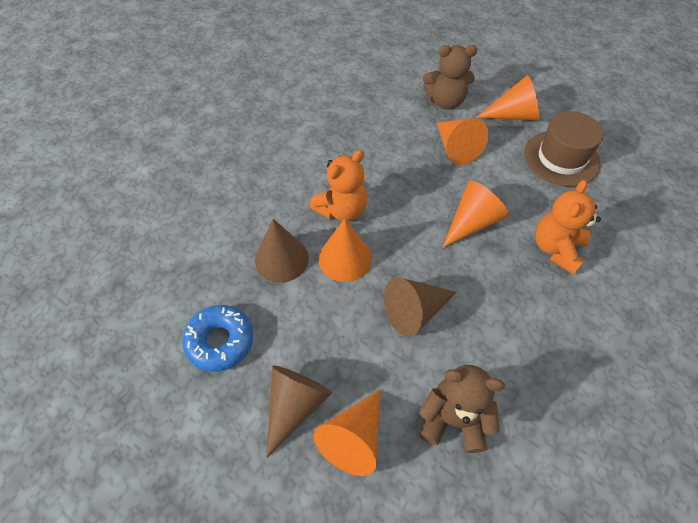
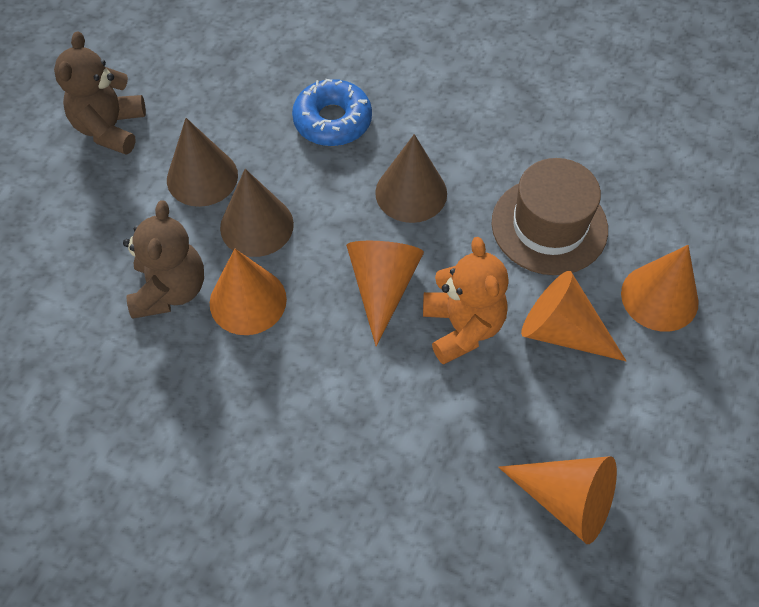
orange teddy bear: [309,150,367,221] [535,180,601,275] = 2 -> [423,237,509,365] = 1

